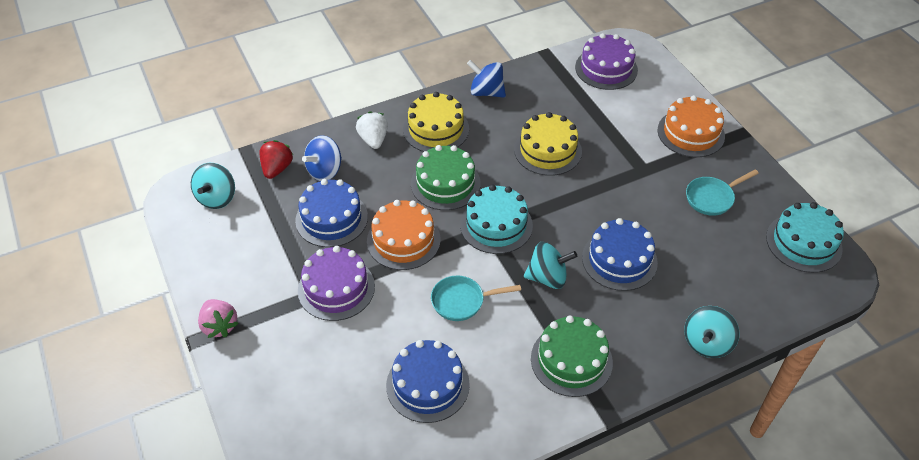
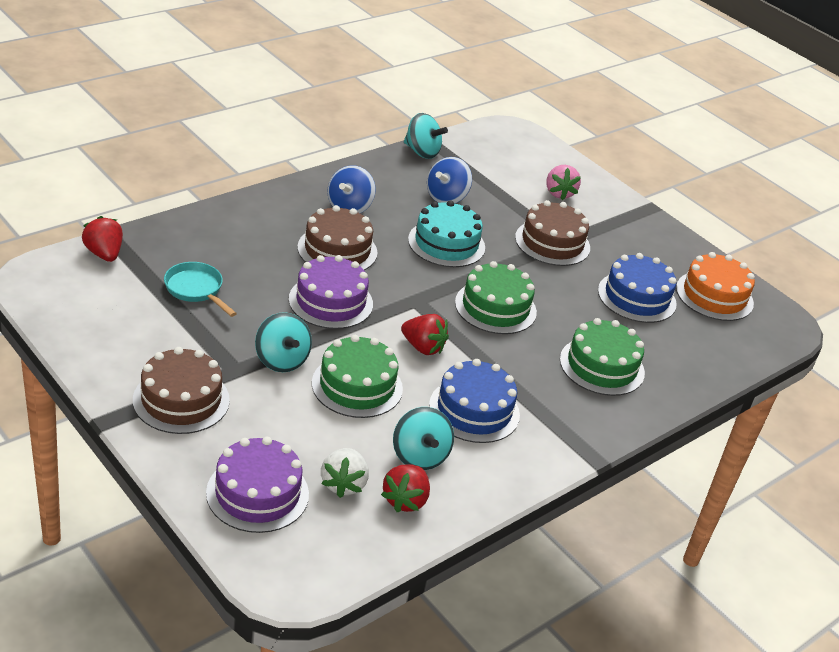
blue cake: [295,179,368,247] [386,340,470,423] [582,218,658,291] = 3 -> [429,359,520,443] [598,253,677,323] = 2
brown cake: none = 0 -> [133,347,230,434] [297,205,378,270] [515,200,590,266] = 3
green cake: [411,145,481,210] [531,315,613,397] = 2 -> [312,335,403,418] [455,261,537,334] [560,318,645,396] = 3
orange cake: [367,200,441,270] [658,95,725,157] = 2 -> [676,252,755,321] = 1
red strawberry: [259,140,293,179] = 1 -> [82,216,123,262] [381,464,430,512] [401,314,449,355] = 3
turquoise cake: [460,185,533,254] [766,202,844,273] = 2 -> [408,200,485,267] = 1
turquoise pan: [431,276,521,321] [686,169,759,216] = 2 -> [164,262,237,317] = 1
yellow cake: [403,92,469,152] [514,112,582,176] = 2 -> none = 0

